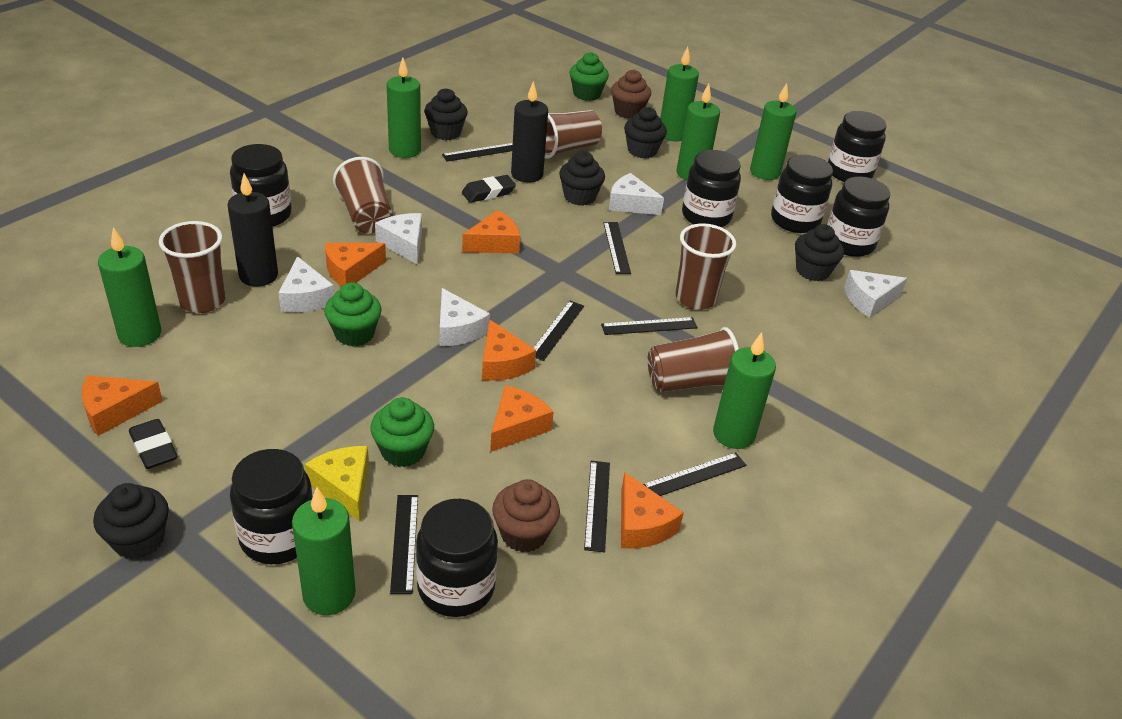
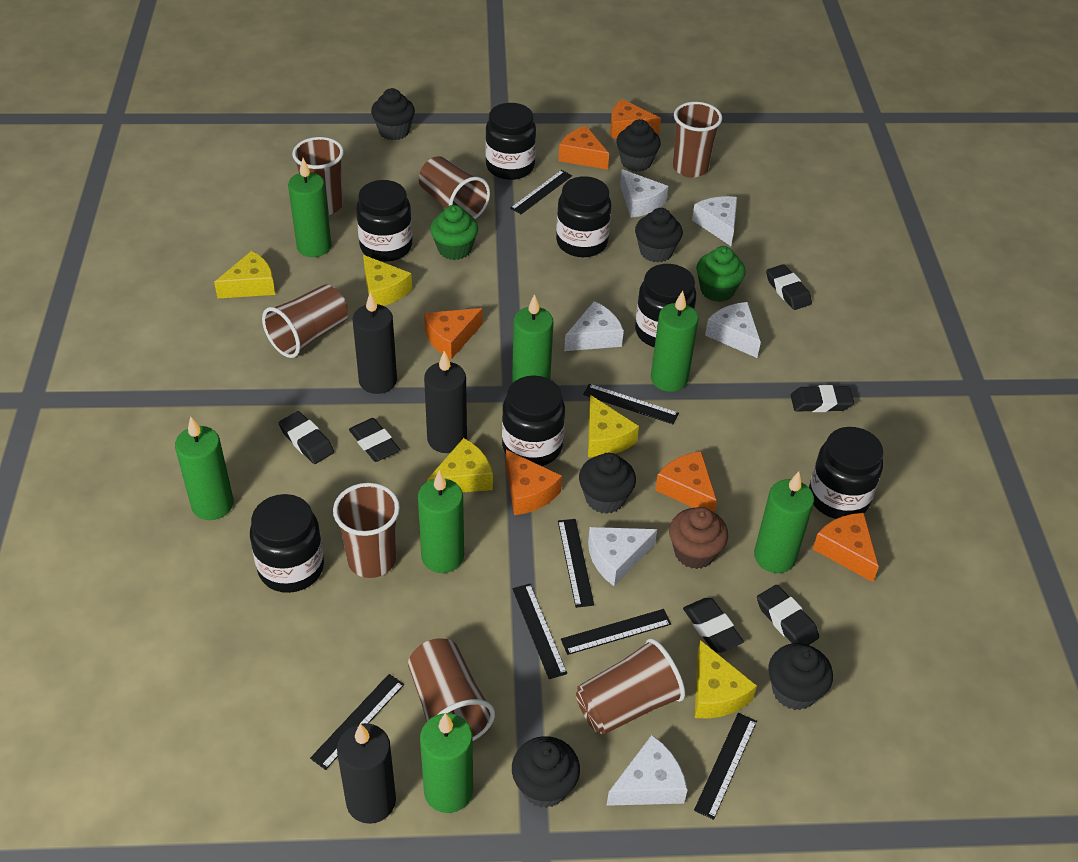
black candle: [227,173,278,286] [511,81,548,182] = 2 -> [337,723,396,824] [353,292,397,394] [424,351,467,453] = 3
black cupcake: [93,483,169,559] [424,88,468,140] [559,151,605,206] [624,107,667,158] [795,224,844,281] = 5 -> [371,88,415,140] [512,736,580,808] [579,453,636,514] [616,119,661,172] [635,208,683,263] [768,643,833,710] = 6
black eraser: [129,419,177,469] [462,175,516,203] = 2 -> [279,411,334,464] [349,418,400,462] [683,598,744,653] [757,585,819,645] [766,264,812,310] [791,385,854,412] = 6
brown cup: [159,221,225,313] [333,157,393,234] [545,110,602,159] [648,327,739,392] [676,223,736,310] = 5 -> [262,284,348,358] [292,137,344,215] [333,483,400,578] [408,639,495,741] [419,156,490,219] [576,638,685,735] [673,102,722,178] = 7
brown cupcake: [492,479,560,552] [611,70,651,119] = 2 -> [669,507,728,569] = 1
green cupcake: [324,282,382,346] [370,397,434,467] [569,52,609,101] = 3 -> [430,205,478,260] [696,246,746,302] = 2
white cheese: [278,256,334,312] [375,213,422,265] [440,288,490,346] [609,173,664,215] [844,270,907,318] = 5 -> [564,301,624,351] [588,527,657,586] [606,735,688,806] [620,169,668,218] [692,196,737,246] [705,302,761,358] = 6
yellow cheese: [305,446,369,522] = 1 -> [214,251,275,298] [363,255,412,306] [427,438,493,492] [588,395,639,457] [695,640,757,719] = 5

